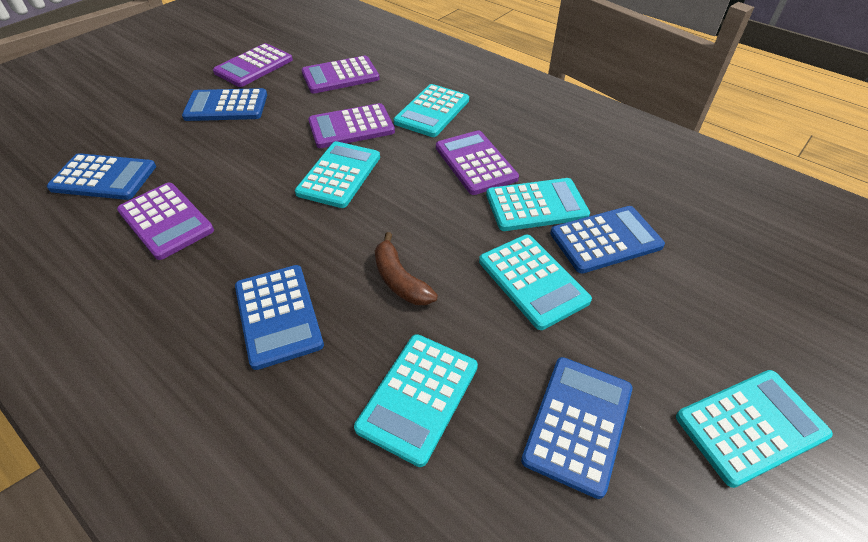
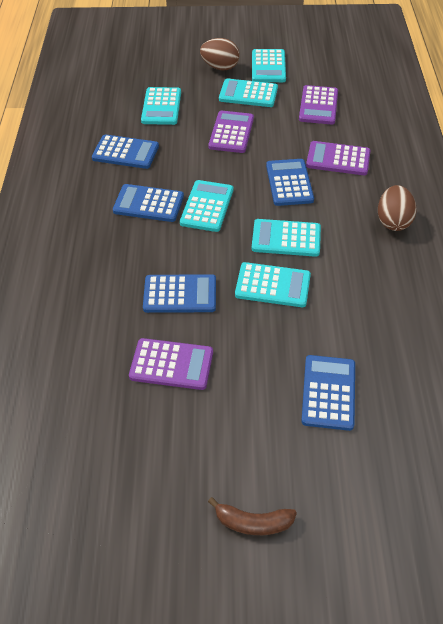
brown egg: none = 0 -> [200,38,240,70] [378,185,417,231] = 2
purple calculator: [117,183,214,260] [213,43,293,87] [301,56,380,94] [308,103,395,148] [436,130,519,195] = 5 -> [129,338,213,390] [209,111,254,153] [299,85,338,125] [306,141,371,175] = 4

